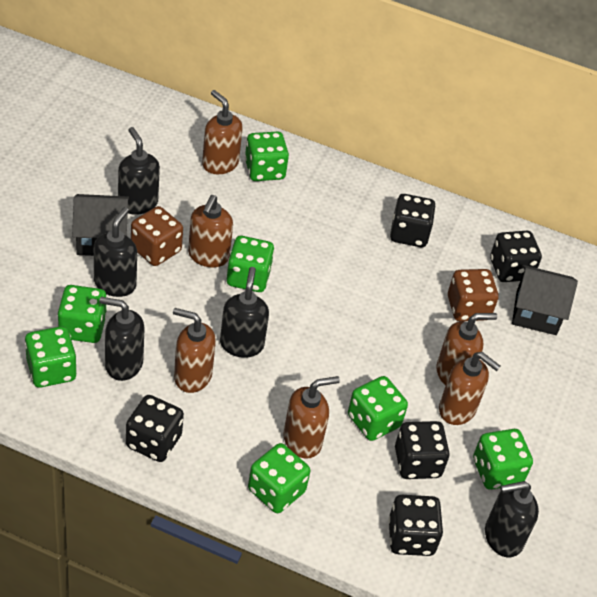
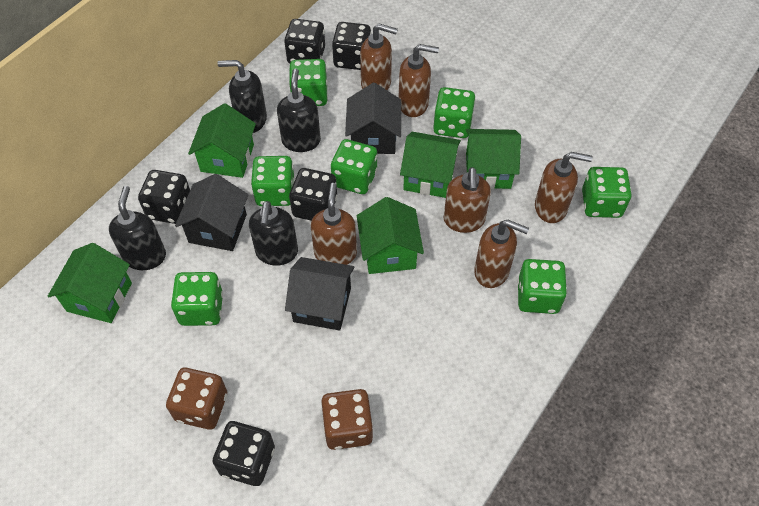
black house: [72,194,129,256] [512,265,578,335] = 2 -> [175,174,249,251] [285,257,355,331] [345,83,401,154] = 3
black soap dispenser: [94,207,137,297] [99,297,145,381] [118,127,160,215] [220,267,269,358] [485,481,539,557] = 5 -> [109,186,166,270] [217,60,267,133] [249,201,298,266] [277,68,321,152] = 4
green house: none = 0 -> [48,243,132,323] [188,103,256,178] [357,197,424,274] [400,132,461,198] [466,129,521,189] = 5

